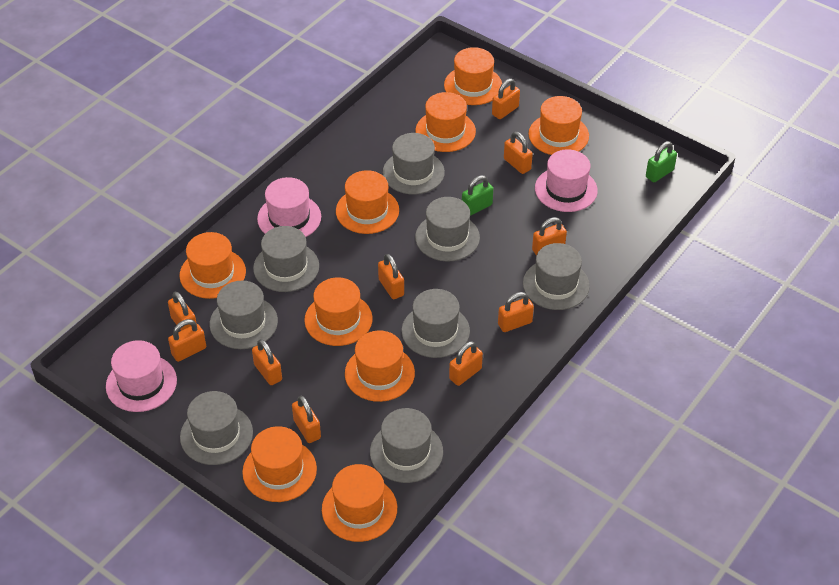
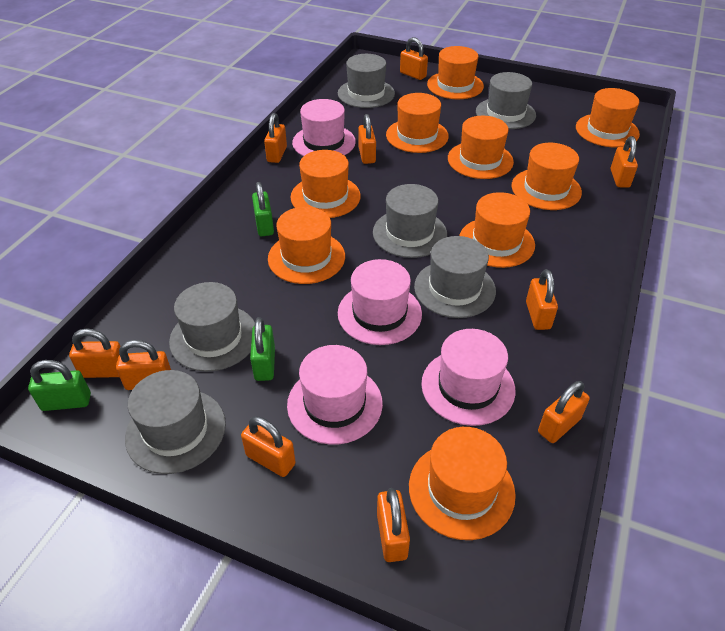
green padlock: [462,175,493,216] [646,141,677,182] = 2 -> [28,360,91,411] [250,317,275,381] [252,182,274,236] = 3
grey hat: [180,391,253,465] [210,281,278,349] [253,226,319,292] [370,408,443,483] [383,133,445,195] [402,289,470,358] [415,197,480,262] [523,243,590,310] = 8 -> [125,370,226,474] [169,282,255,372] [338,54,395,108] [373,184,447,258] [414,236,496,318] [476,72,536,129] = 6
pink hat: [106,340,177,412] [257,177,321,237] [535,149,598,212] = 3 -> [287,345,383,445] [292,99,356,156] [338,259,422,345] [421,329,516,426] = 4

